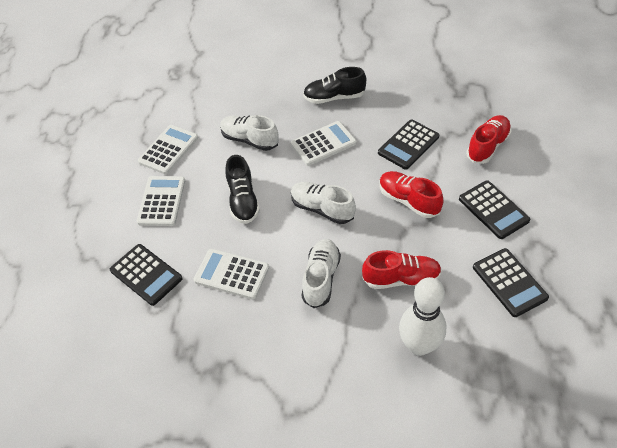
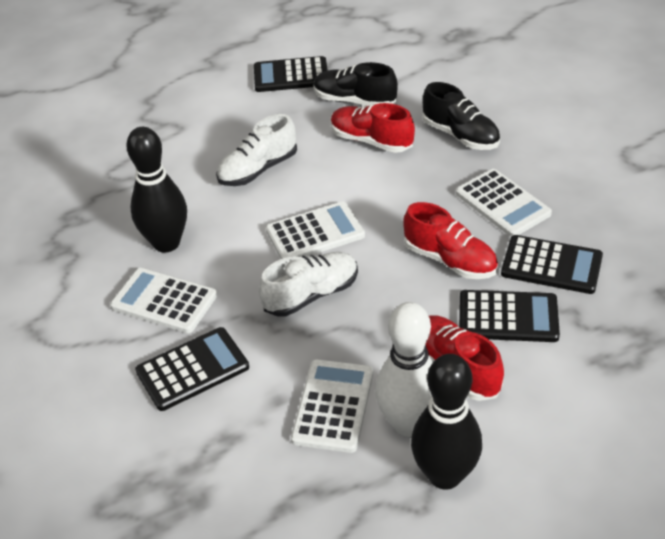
black bowling pin: none = 0 -> [126,127,187,252] [411,354,482,490] = 2
white shoe: [220,115,279,151] [291,182,356,224] [302,239,341,308] = 3 -> [216,114,297,186] [259,252,358,317] = 2

